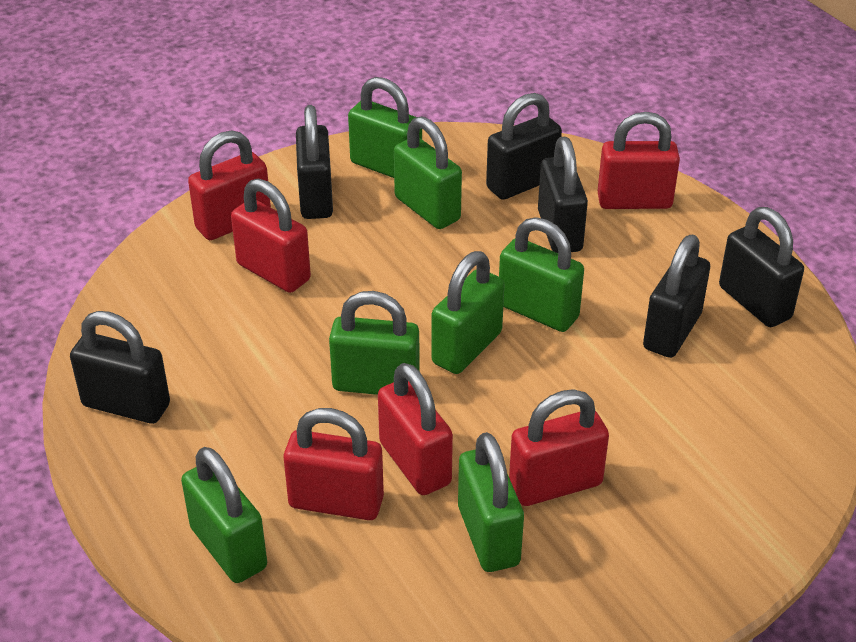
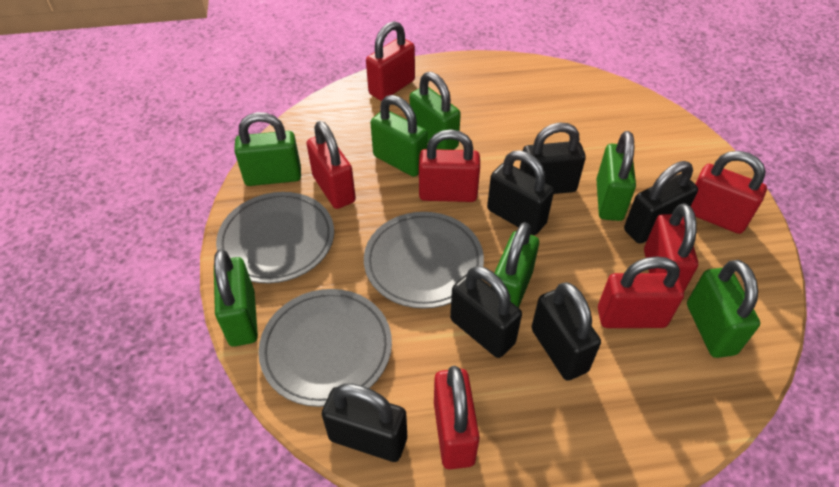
grey plate: none = 0 -> [216,192,334,283] [258,289,392,407] [364,212,484,309] = 3
red padlock: [188,130,271,240] [231,179,311,293] [284,408,384,520] [378,363,453,495] [509,389,609,506] [598,112,680,209] = 6 -> [306,121,356,209] [366,21,415,101] [419,129,480,202] [434,366,480,469] [598,256,684,328] [644,204,698,291] [691,151,767,234] = 7

